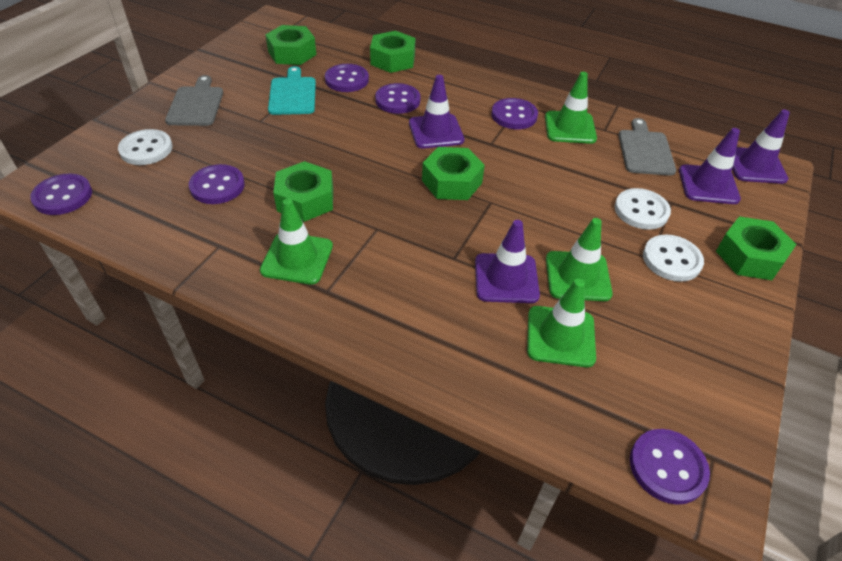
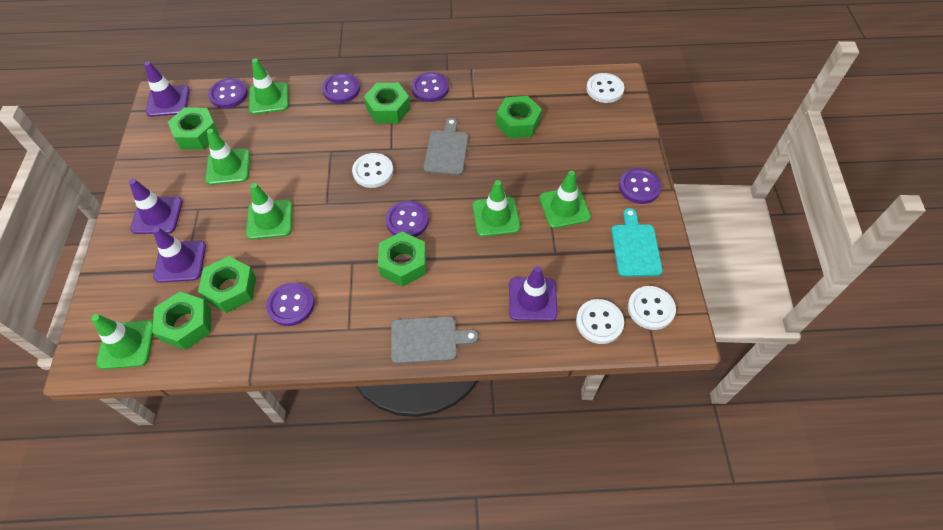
green nut: [265,25,316,65] [273,161,333,222] [370,31,415,73] [422,147,485,200] [716,216,796,280] = 5 -> [152,292,211,350] [168,107,220,150] [198,256,256,313] [364,83,410,123] [378,232,426,287] [496,96,542,139] = 6
green traffic cone: [260,199,333,285] [527,279,596,367] [545,72,597,144] [546,218,613,301] = 4 -> [91,314,153,369] [205,129,250,185] [246,183,293,239] [249,58,289,114] [472,180,521,237] [539,171,591,228] = 6
white button: [118,129,173,165] [615,188,671,230] [643,235,704,282] = 3 -> [352,153,393,188] [576,299,624,344] [586,73,625,103] [628,286,676,330] = 4

